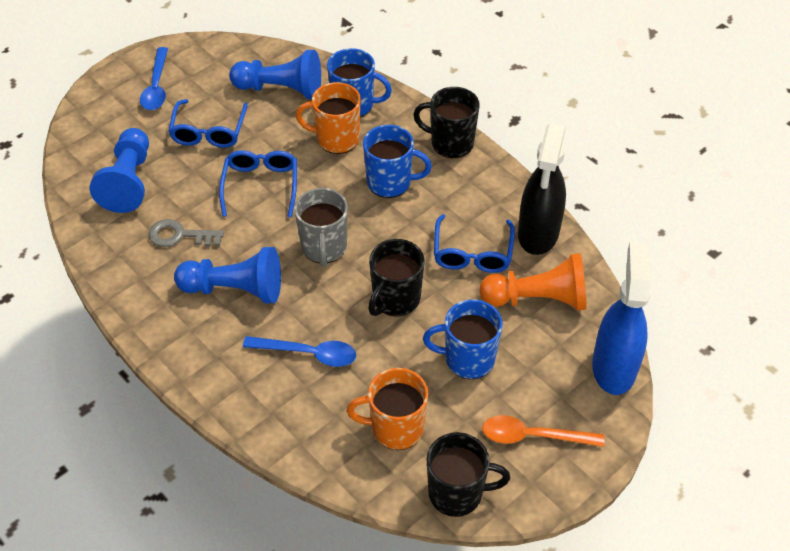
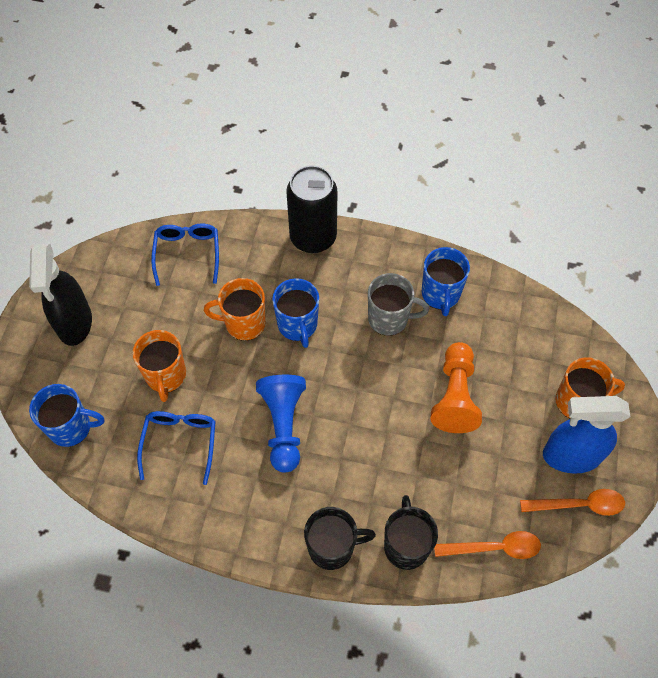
black can: none = 0 -> [286,165,337,253] = 1
black mug: [368,239,424,317] [413,87,480,158] [427,432,510,517] = 3 -> [304,507,376,570] [384,495,438,570] = 2
blue glasses: [168,99,248,148] [219,150,297,217] [434,214,515,273] = 3 -> [137,411,216,485] [151,223,219,286] = 2
blue pawn: [89,128,149,213] [174,247,281,303] [229,50,321,99] = 3 -> [256,375,306,472] = 1
blue spoon: [140,47,168,110] [243,336,356,367] = 2 -> none = 0
grey key: [149,219,224,247] = 1 -> none = 0
orange mug: [296,82,361,154] [347,368,428,450] = 2 -> [133,330,186,402] [204,278,266,341] [555,357,625,419] = 3
orange spoon: [482,415,604,447] = 1 -> [434,531,541,559] [520,489,625,516] = 2

